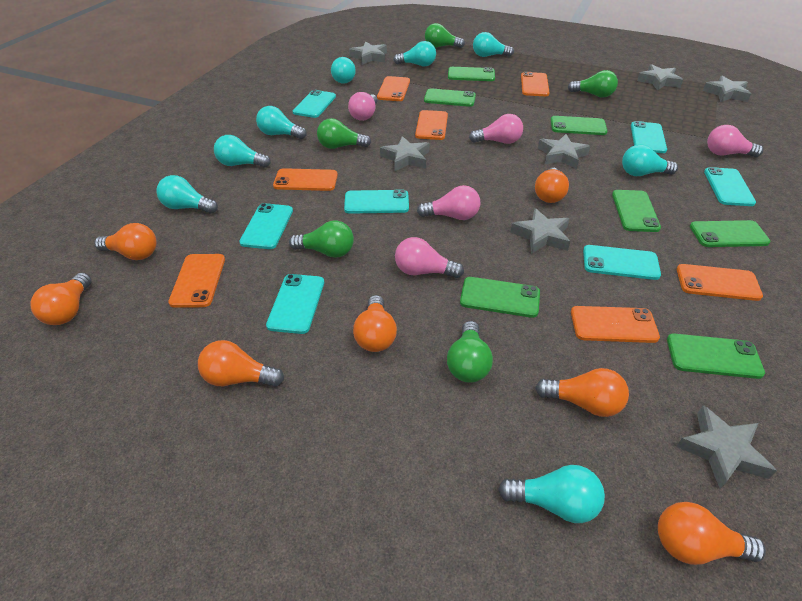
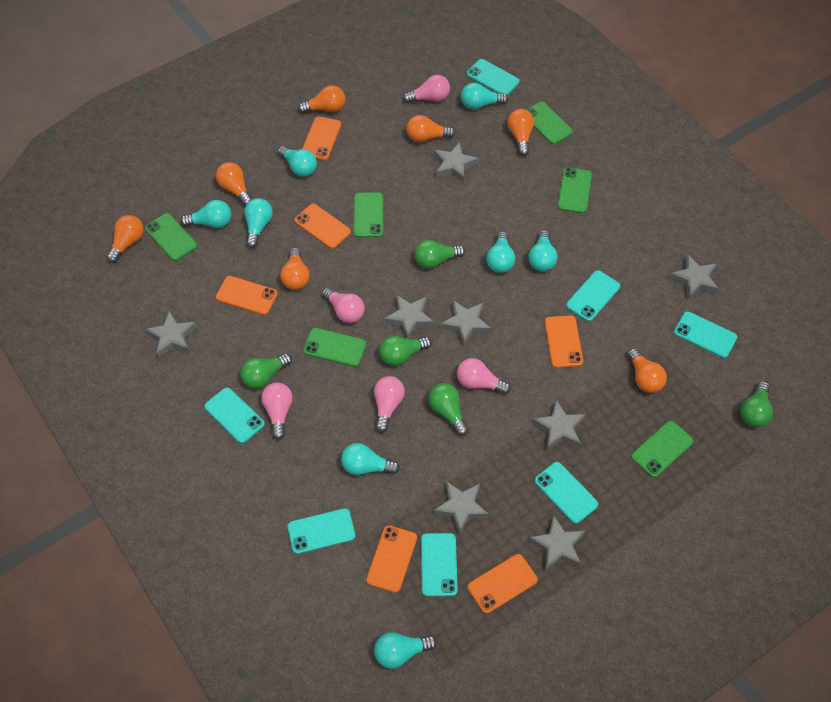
green phone: [424,88,476,107] [448,67,495,81] [460,277,540,318] [551,116,607,135] [612,190,661,232] [667,333,765,379] [690,220,770,247] = 7 -> [145,213,197,261] [303,328,366,367] [353,192,383,238] [526,102,573,144] [558,167,592,213] [631,421,693,477] = 6
grey star: [349,41,387,65] [380,136,430,171] [510,208,570,254] [538,134,590,169] [637,64,683,90] [676,405,777,489] [703,76,751,102] = 7 -> [145,311,197,358] [384,295,434,339] [433,481,489,535] [434,142,479,183] [440,300,491,346] [529,515,585,571] [532,400,586,450] [669,254,719,300] = 8
orange phone: [168,254,225,308] [273,168,338,191] [377,76,410,101] [415,110,448,140] [521,72,550,96] [571,306,660,343] [677,264,763,301] = 7 -> [216,276,278,315] [294,204,351,249] [302,116,341,160] [366,525,417,593] [468,554,538,613] [545,315,583,368] = 6

